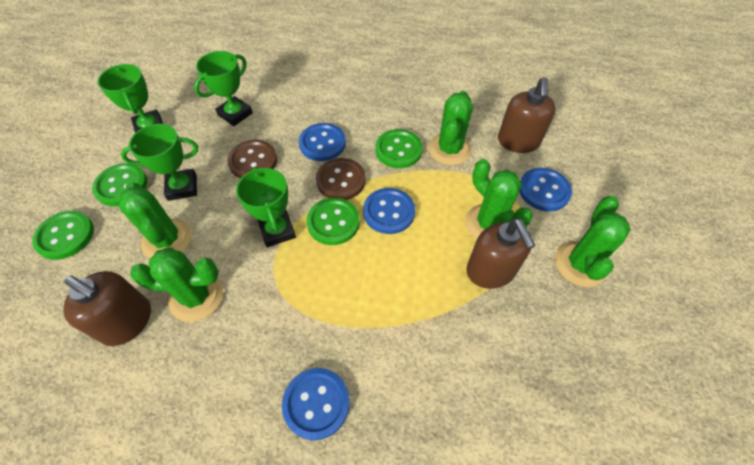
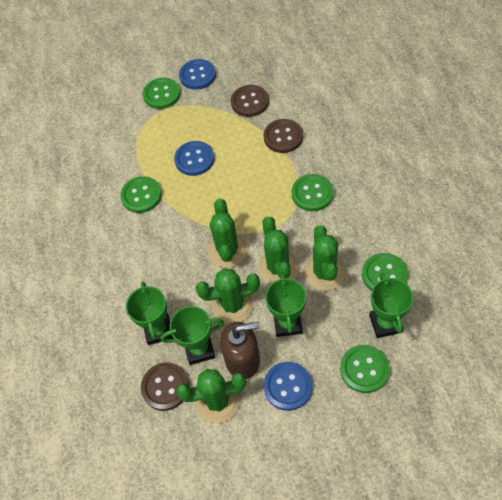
blue button: [282,368,350,440] [299,123,346,161] [363,188,415,234] [520,168,572,212] = 4 -> [174,141,215,176] [179,59,216,90] [264,362,312,411] = 3
brown button: [227,140,277,178] [316,158,366,200] = 2 -> [141,362,189,411] [231,85,269,117] [264,119,303,153] = 3
brown soap dispenser: [63,271,151,346] [467,218,536,289] [498,77,556,153] = 3 -> [220,322,260,379] = 1
green button: [32,211,94,260] [92,163,147,206] [306,198,360,245] [375,129,423,168] = 4 -> [120,176,162,213] [143,78,180,109] [292,174,334,211] [340,345,390,393] [362,253,408,291] = 5

